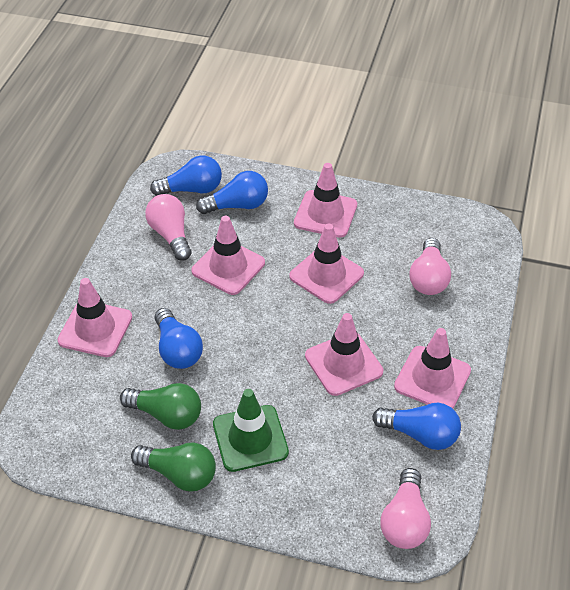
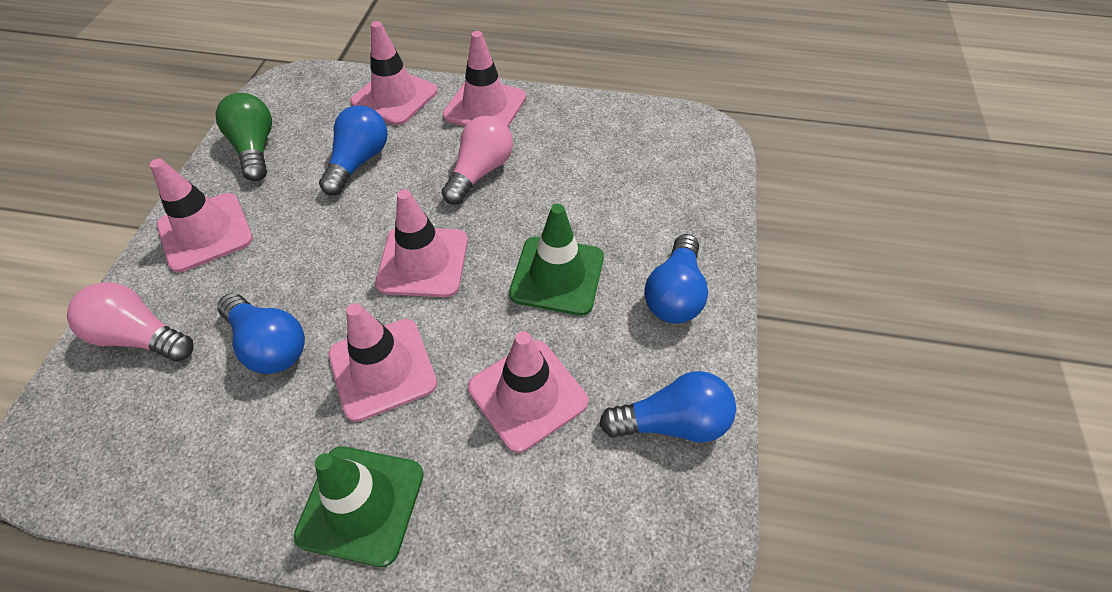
green light bulb: [120,383,201,430] [131,442,216,492] = 2 -> [215,93,272,181] = 1
green traffic cone: [213,389,289,472] = 1 -> [294,446,424,567] [509,204,604,316] = 2
pink light bulb: [145,194,191,261] [380,468,431,549] [410,238,451,295] = 3 -> [67,282,193,362] [441,116,513,204] = 2

